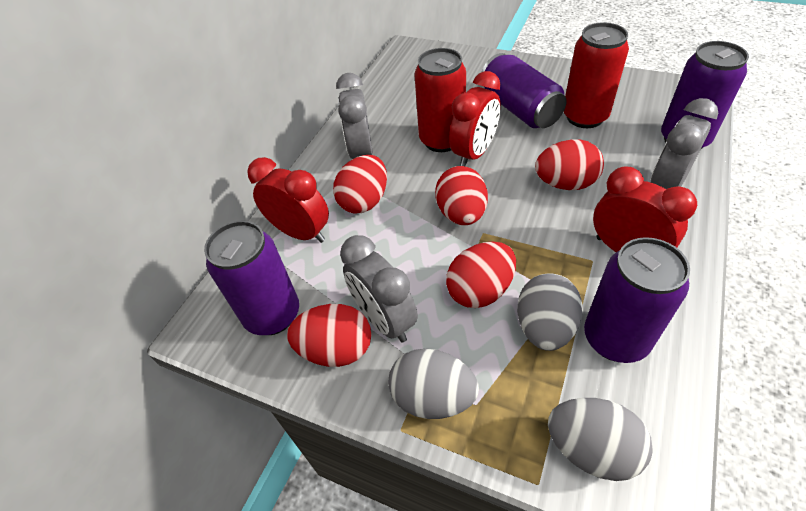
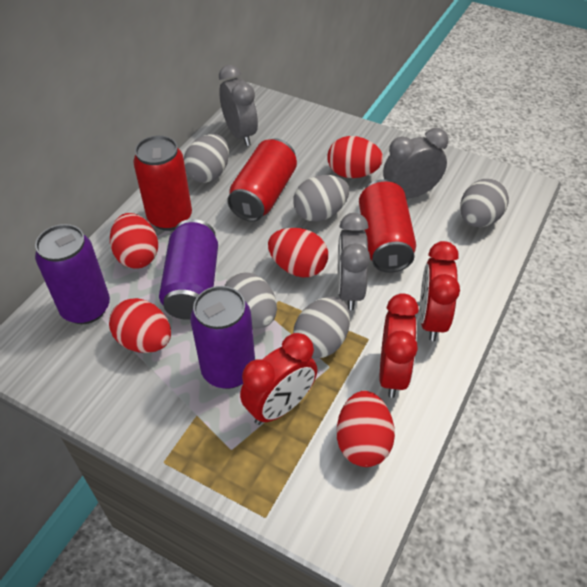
grey egg: [388,349,479,419] [517,273,583,351] [548,398,653,481] = 3 -> [184,134,229,183] [224,272,277,329] [293,175,349,222] [293,297,350,358] [460,179,509,227] = 5
purple can: [204,221,299,335] [482,53,566,128] [584,237,690,363] [661,41,749,149] = 4 -> [35,224,110,324] [159,219,218,320] [190,286,255,389] = 3
red can: [414,48,466,152] [564,22,629,128] = 2 -> [133,135,192,231] [227,138,297,222] [359,179,416,273] = 3

